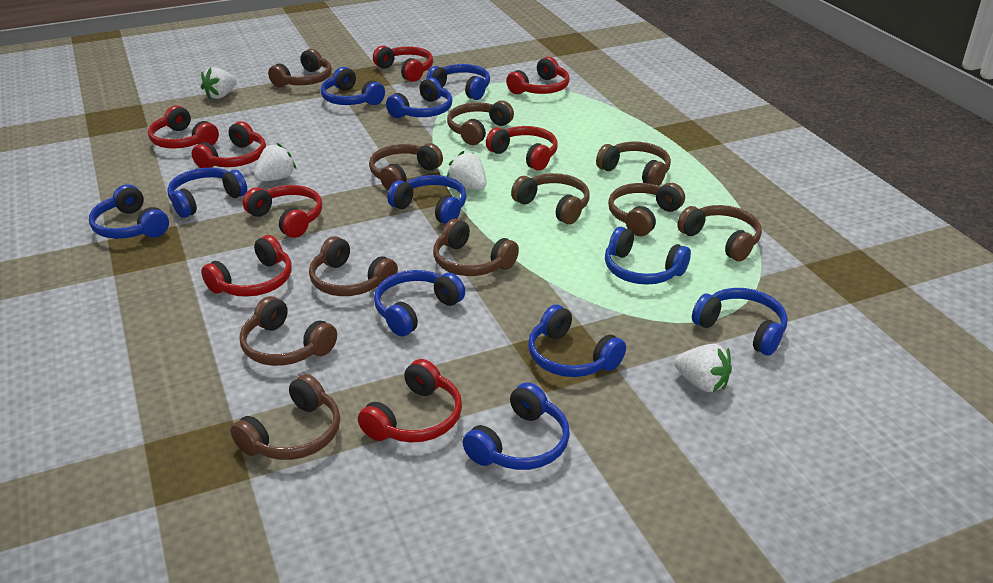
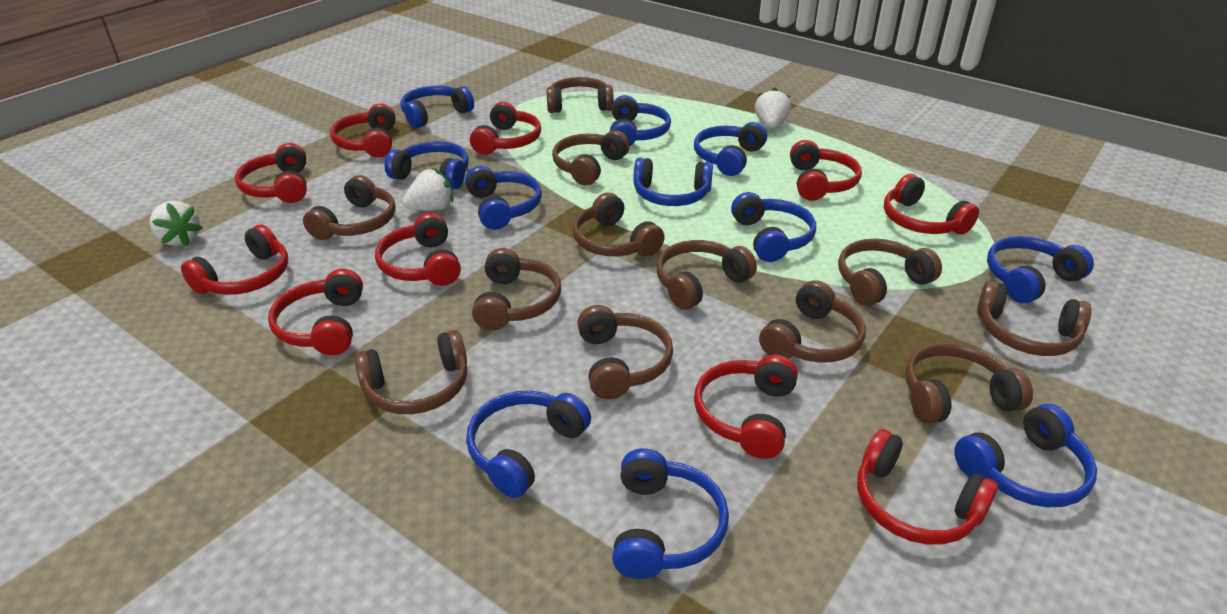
brown headphones: [230,374,340,460] [239,296,337,366] [268,49,332,87] [309,236,398,296] [369,143,443,191] [433,218,519,276] [447,100,514,145] [511,173,590,224] [596,142,671,186] [608,183,685,236] [677,205,762,261] = 11 -> [303,175,396,240] [354,330,467,414] [472,248,561,330] [546,77,614,113] [552,130,630,185] [572,193,665,257] [577,305,673,399] [656,240,757,310] [759,280,866,362] [838,239,942,306] [905,342,1033,424] [977,281,1092,356] = 12
red headphones: [148,105,219,149] [192,121,266,168] [201,235,292,297] [243,185,322,238] [358,359,462,443] [373,46,433,82] [486,126,558,171] [506,57,570,94] = 8 -> [181,225,288,295] [235,143,307,203] [268,269,363,355] [330,104,395,157] [375,213,461,286] [470,102,541,155] [694,355,798,459] [790,140,862,201] [857,429,998,544] [884,174,979,235] = 10
white strawberry: [201,67,237,99] [254,143,297,181] [447,151,486,190] [675,344,732,392] = 4 -> [150,201,203,246] [403,168,453,211] [755,88,791,129] = 3

